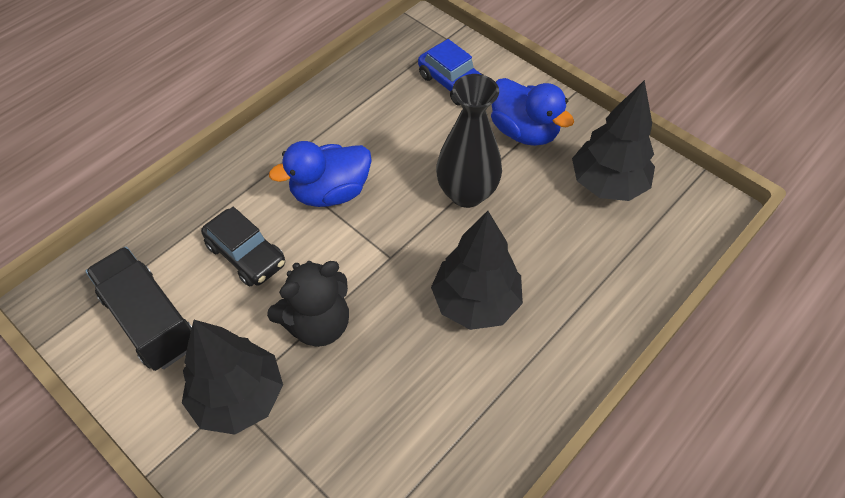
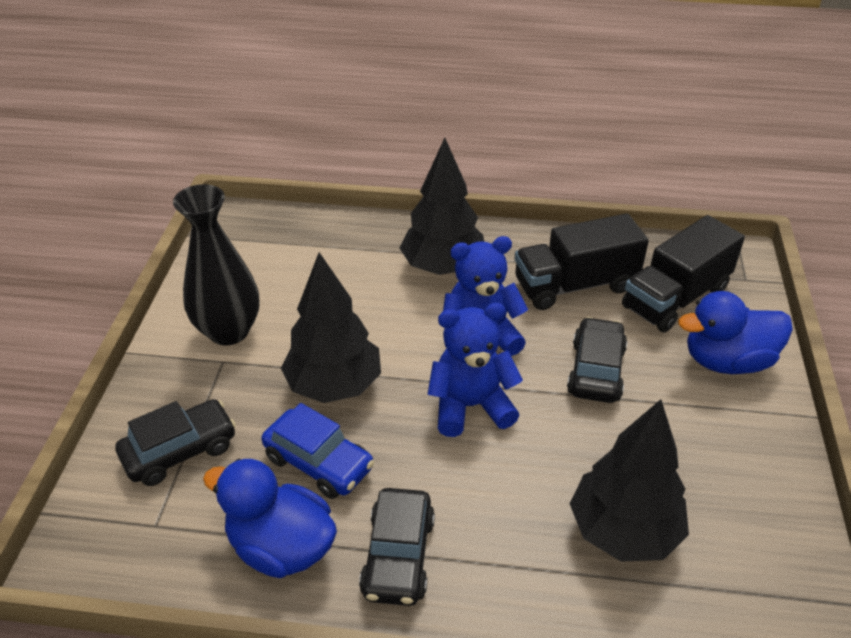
black car: [201,207,285,287] = 1 -> [115,399,236,486] [359,488,435,606] [567,317,627,403] = 3
black teddy bear: [267,261,349,347] = 1 -> none = 0
black truck: [86,247,192,371] = 1 -> [515,213,649,310] [622,215,745,332] = 2
blue teddy bear: none = 0 -> [427,303,523,437] [443,236,528,356] = 2

